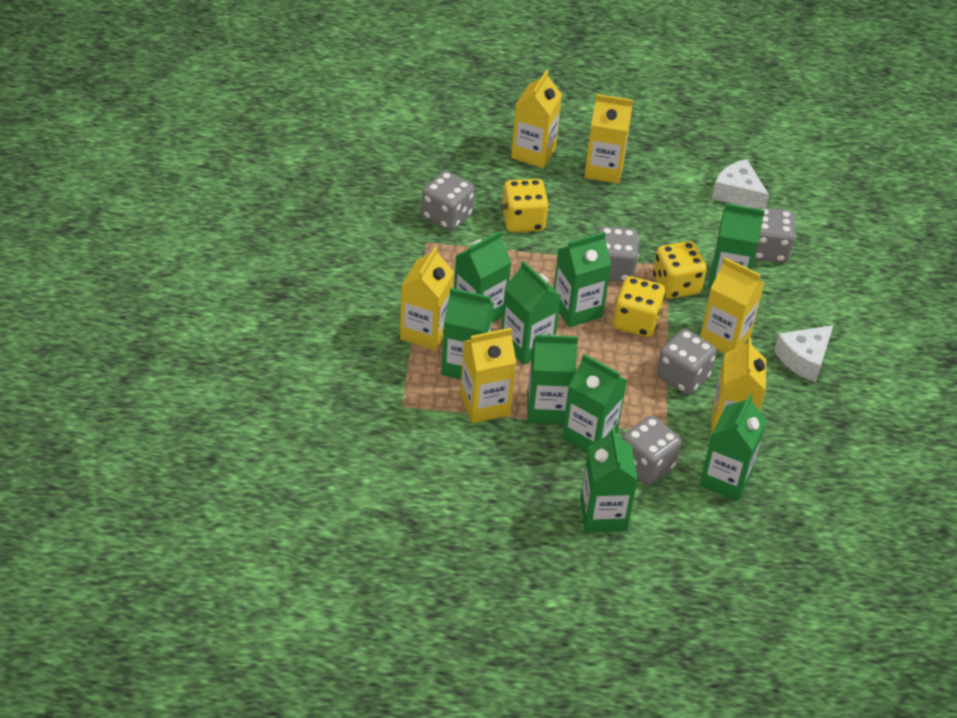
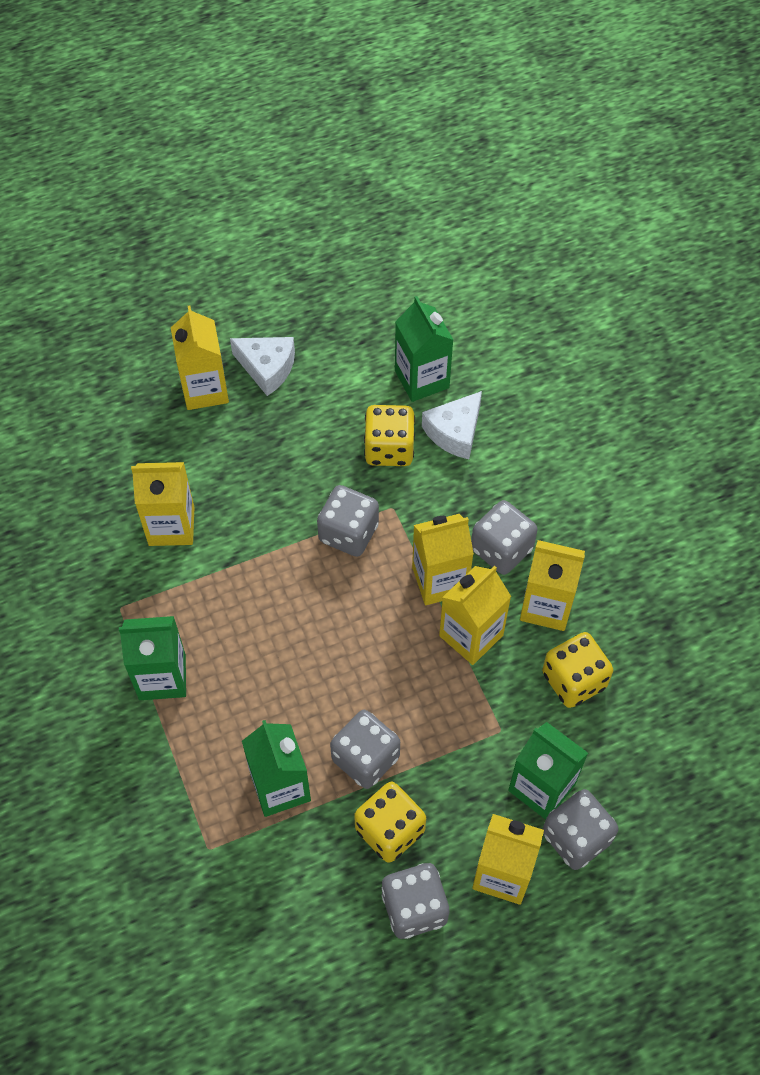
green carton: [441,288,494,379] [454,231,511,323] [501,260,561,365] [527,334,578,424] [554,232,612,327] [562,354,627,453] [580,428,638,533] [699,394,766,501] [708,203,765,289] = 9 -> [119,616,186,700] [242,720,311,817] [395,296,453,402] [508,722,588,820] = 4

